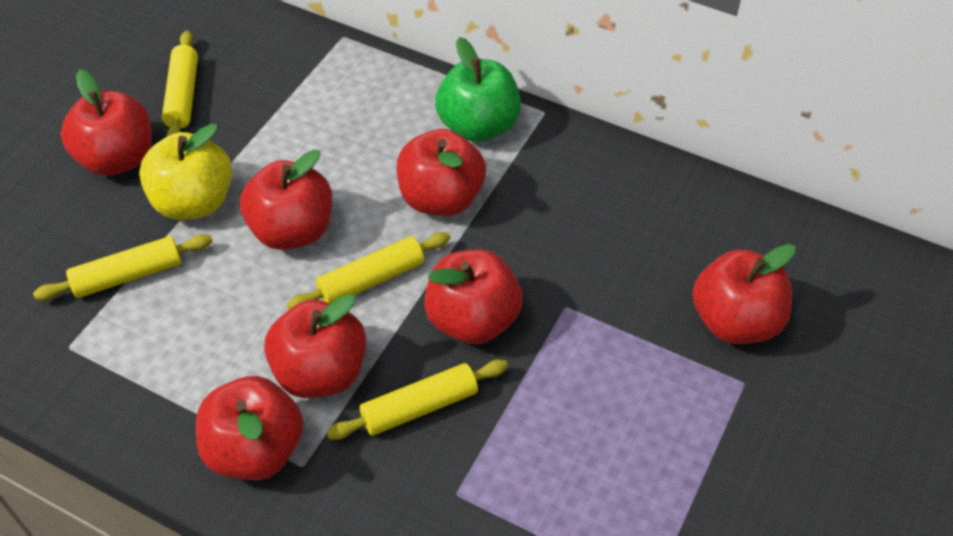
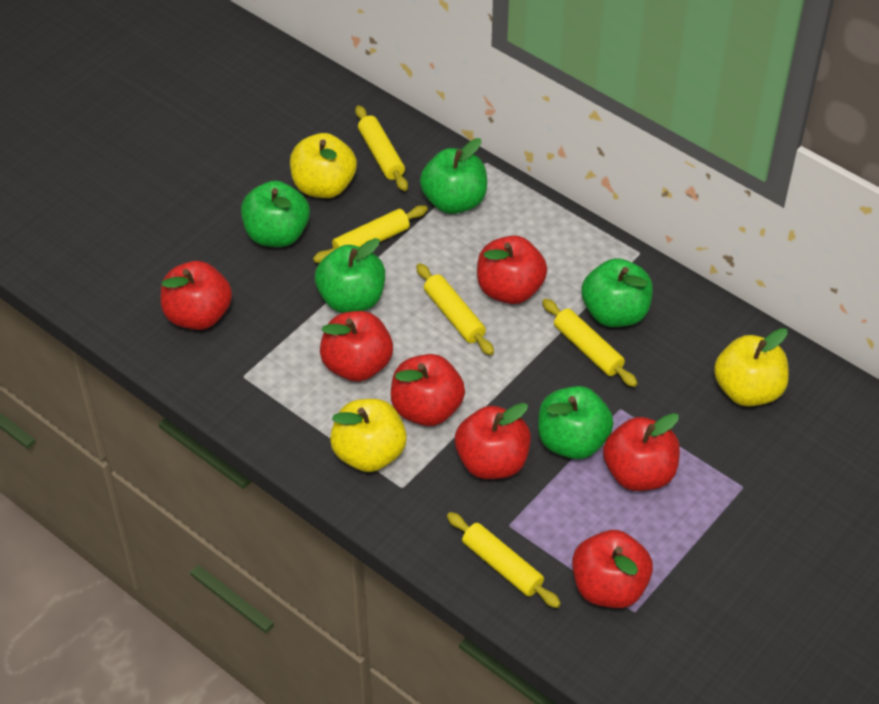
green apple: [435,37,521,142] = 1 -> [241,181,310,247] [315,238,385,313] [420,138,487,214] [538,386,614,459] [581,258,653,327] = 5
yellow apple: [139,124,232,220] = 1 -> [290,133,357,198] [330,399,407,472] [714,328,789,407] = 3
yellow rolling pin: [33,234,213,301] [162,31,198,137] [287,232,451,310] [327,360,508,440] = 4 -> [313,205,428,263] [355,105,408,191] [416,263,494,355] [447,512,561,608] [542,299,638,387] = 5

